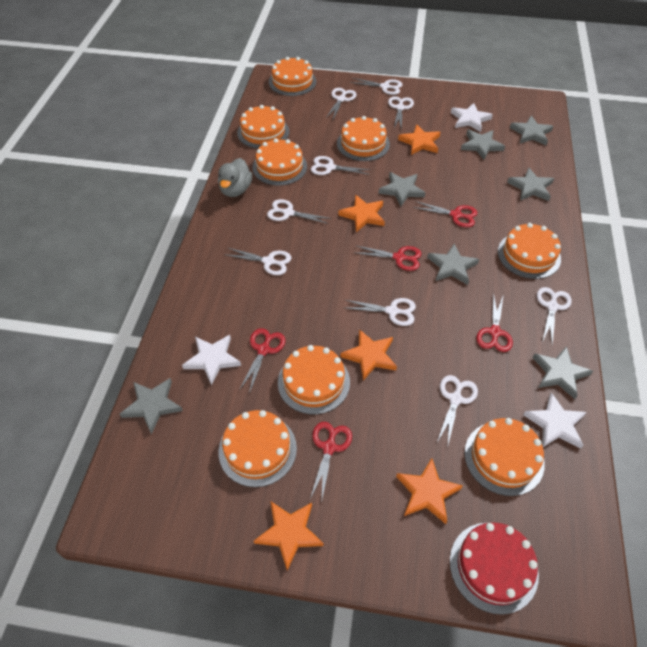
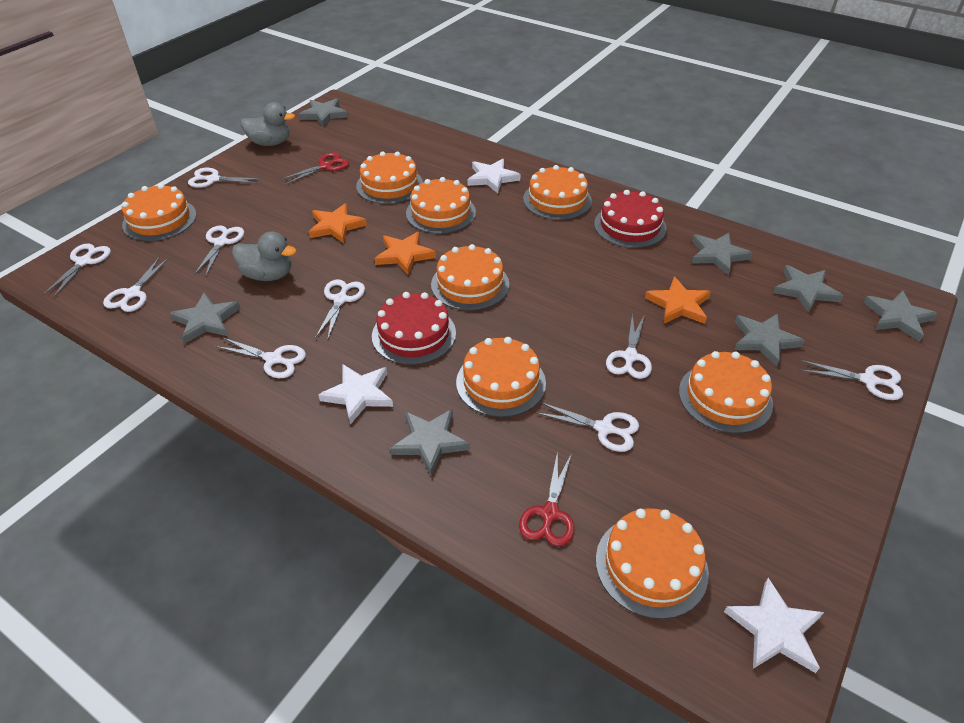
grey duck: [218,158,252,197] = 1 -> [232,232,296,281] [240,102,295,146] = 2
orange star: [254,502,324,571] [338,195,385,232] [340,329,397,381] [396,458,463,524] [398,124,440,155] = 5 -> [309,203,367,243] [374,232,436,275] [645,277,711,324] = 3
red cake: [450,522,539,615] = 1 -> [372,292,456,365] [594,190,667,248] = 2
red scissors: [239,328,286,394] [310,422,352,504] [353,245,421,271] [413,201,477,227] [476,293,513,352] = 5 -> [280,152,349,184] [519,451,574,546] = 2

